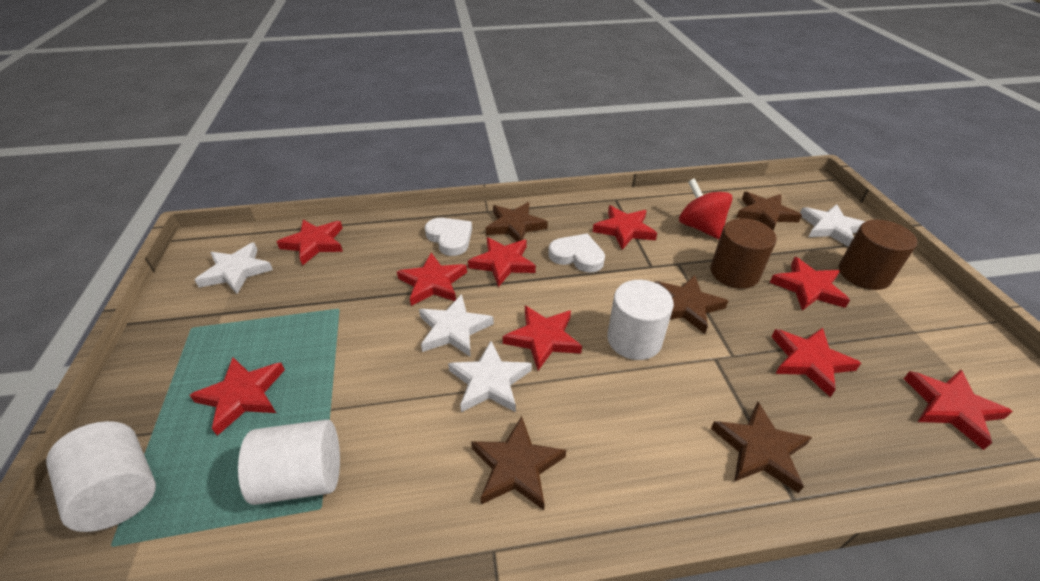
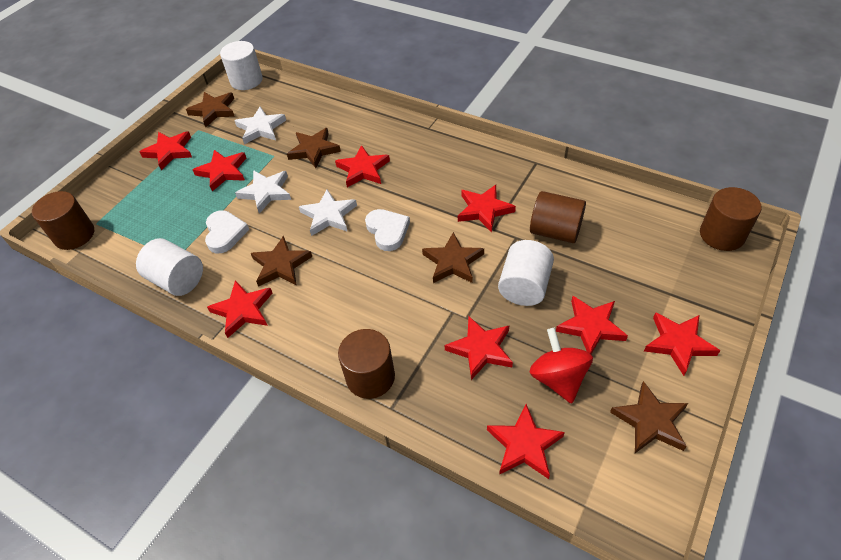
brown cylinder: [710,218,777,289] [839,219,917,290] = 2 -> [32,191,94,250] [338,329,395,399] [530,191,586,243] [700,187,762,251] = 4
white star: [195,243,273,294] [419,294,494,357] [448,341,532,412] [800,204,866,247] = 4 -> [234,107,286,144] [235,170,291,214] [299,190,357,236] = 3

